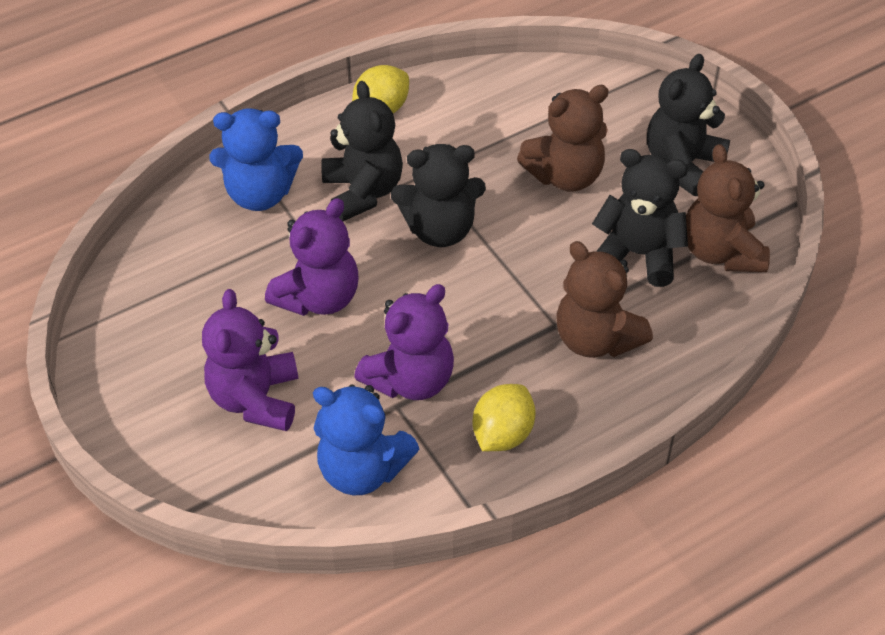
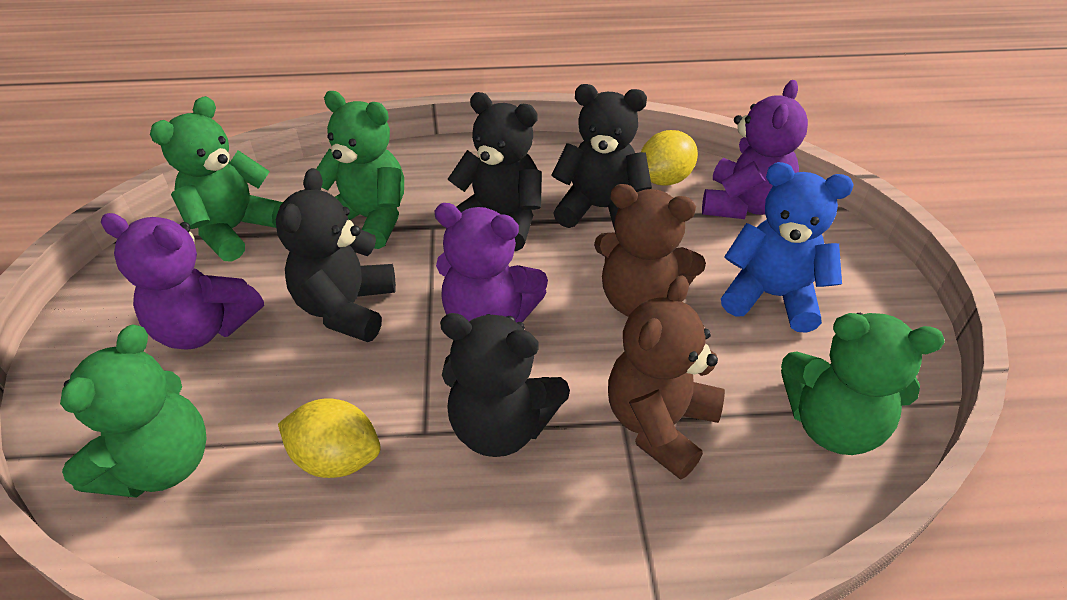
blue teddy bear: [209,108,303,211] [313,384,419,495] = 2 -> [721,162,853,333] = 1
brown teddy bear: [517,85,609,192] [556,241,653,358] [686,144,770,272] = 3 -> [594,184,706,317] [608,276,725,480] = 2
green teddy bear: none = 0 -> [60,324,207,498] [150,96,283,262] [316,91,404,249] [781,313,945,455] = 4

